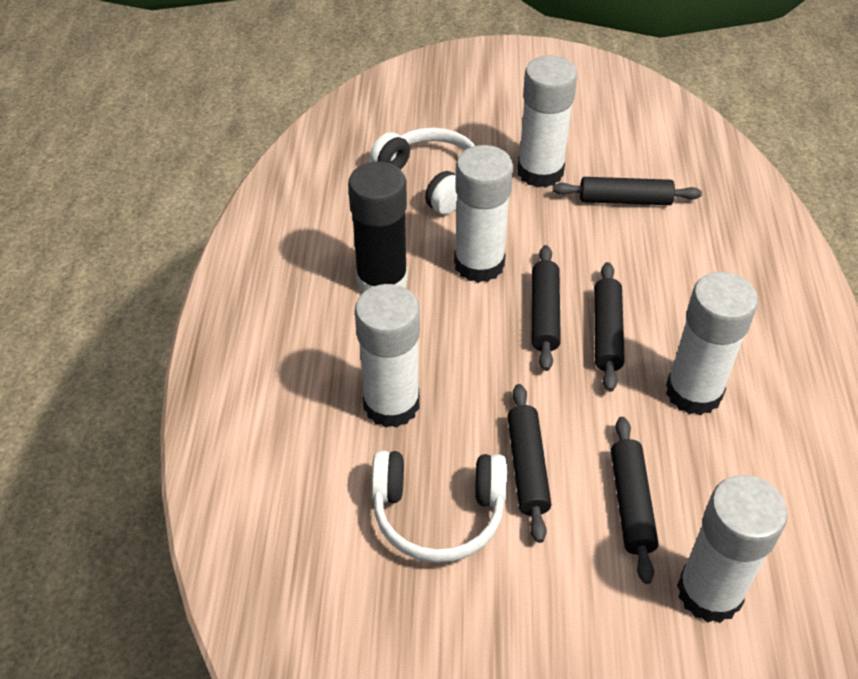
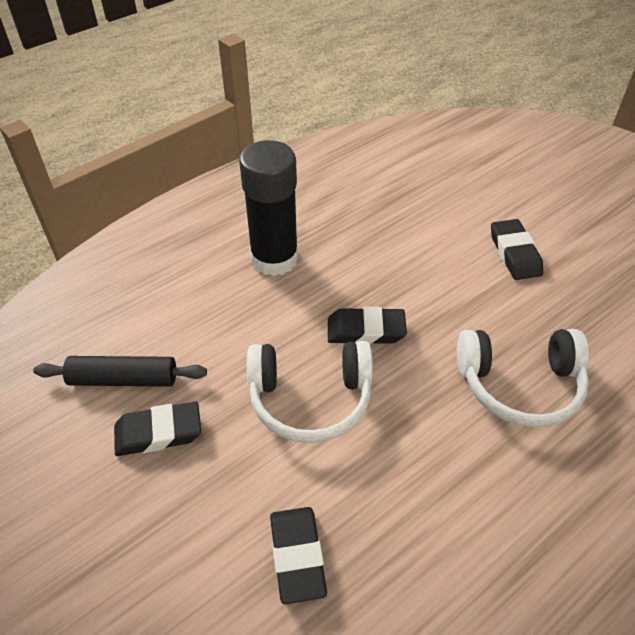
black eraser: none = 0 -> [114,402,201,456] [270,507,327,604] [328,307,407,344] [491,219,543,280] = 4
black rolling pin: [507,384,551,543] [532,245,561,371] [553,177,702,205] [594,262,625,392] [611,417,659,584] = 5 -> [33,356,207,387] = 1
white glue stick: [355,284,420,428] [454,145,513,283] [517,55,577,188] [666,272,758,415] [677,475,788,623] = 5 -> none = 0

